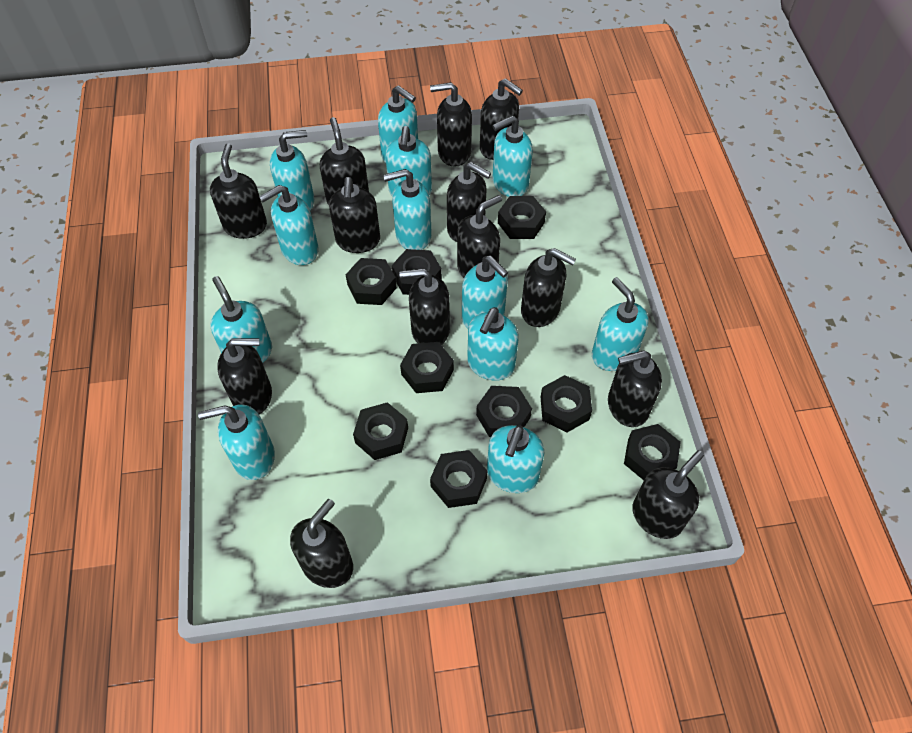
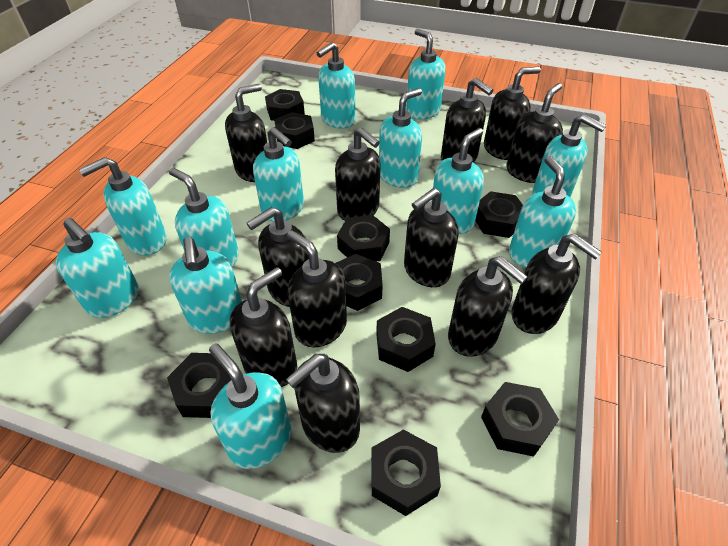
black soap dispenser: [210,143,267,239] [217,338,272,414] [290,499,353,588] [320,117,369,205] [329,177,380,253] [399,268,450,345] [430,82,472,167] [447,162,491,242] [457,195,502,278] [480,78,523,160] [521,248,576,327] [608,350,662,427] [632,450,704,539] = 13 -> [225,84,267,182] [230,267,297,387] [247,207,309,307] [286,354,360,453] [287,230,347,347] [335,127,381,221] [404,188,459,287] [441,78,493,163] [448,256,528,357] [484,67,541,160] [506,83,563,183] [511,234,602,334] = 12

